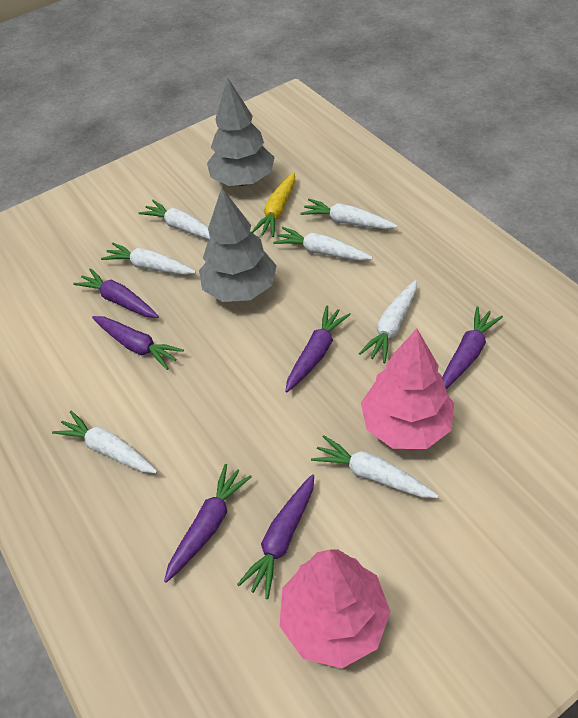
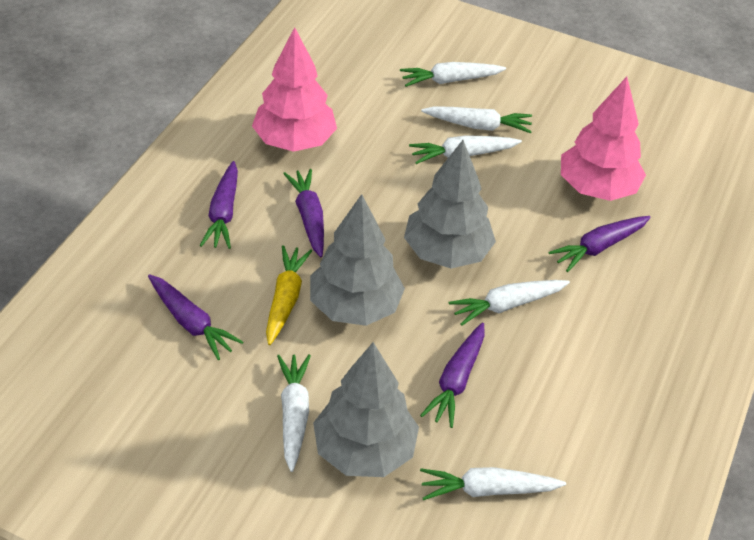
grey tree: [199,187,277,302] [207,77,275,186] = 2 -> [310,194,405,326] [313,342,419,477] [404,140,496,268] = 3
purple carrot: [73,268,159,318] [92,316,184,370] [164,464,252,583] [237,474,314,599] [285,305,351,392] [442,306,503,389] = 6 -> [148,274,243,360] [200,161,238,249] [283,169,324,257] [420,323,485,428] [548,216,651,272] = 5
white carrot: [52,411,157,473] [101,243,196,275] [139,200,210,240] [273,227,373,261] [300,199,398,229] [311,435,438,498] [359,280,417,363] = 7 -> [277,354,311,472] [400,62,506,87] [409,135,522,164] [420,467,566,500] [421,106,532,133] [449,280,570,326] = 6

